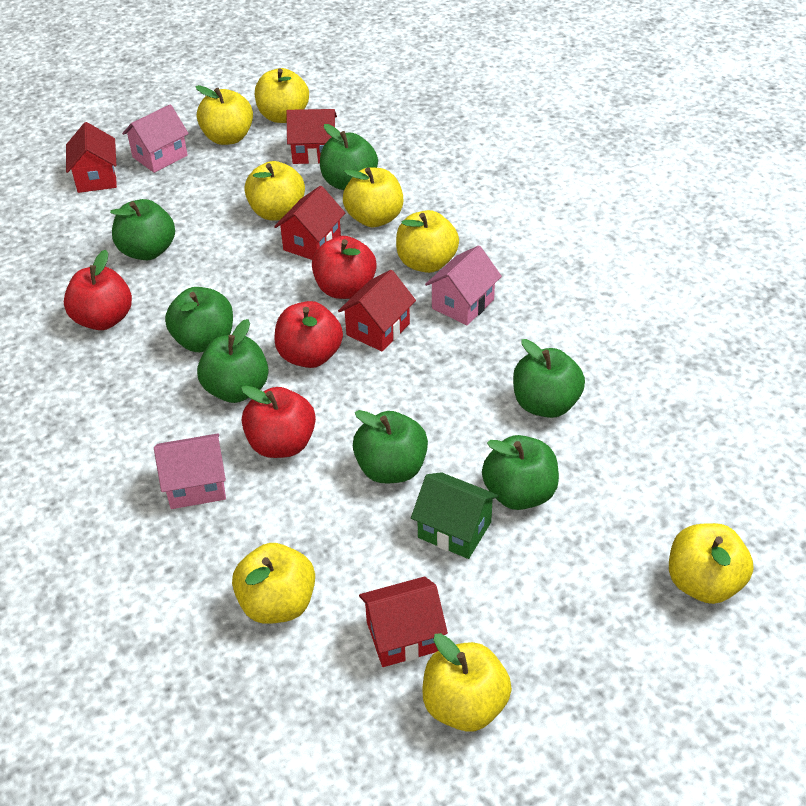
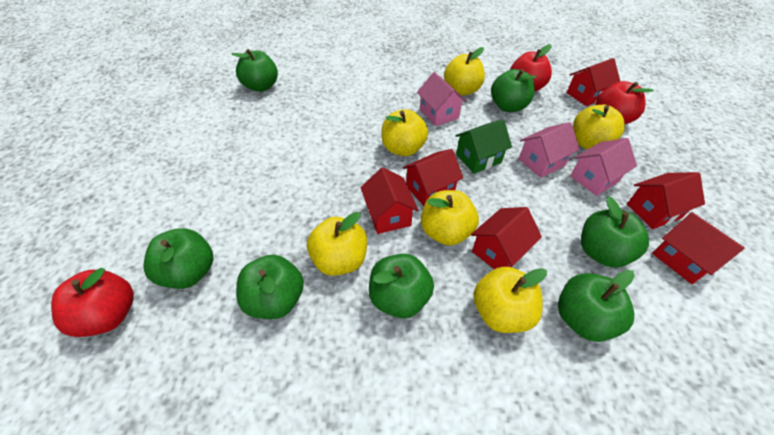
red apple: [64,250,132,330] [241,386,316,458] [274,301,343,368] [312,236,377,299] = 4 -> [51,268,134,337] [510,44,552,92] [595,81,654,124] = 3
red house: [66,122,117,193] [274,186,345,260] [286,109,337,164] [338,270,416,352] [359,576,448,667] = 5 -> [361,167,418,234] [403,149,463,206] [471,207,542,269] [567,58,620,106] [627,172,705,229] [652,212,745,284] = 6
yellow apple: [195,85,253,145] [232,543,315,624] [244,161,305,221] [255,68,309,123] [343,167,403,227] [396,210,459,273] [422,633,512,732] [669,523,754,604] = 8 -> [307,212,367,276] [381,109,428,156] [421,190,479,246] [444,47,485,96] [473,266,547,333] [573,105,625,149] = 6

